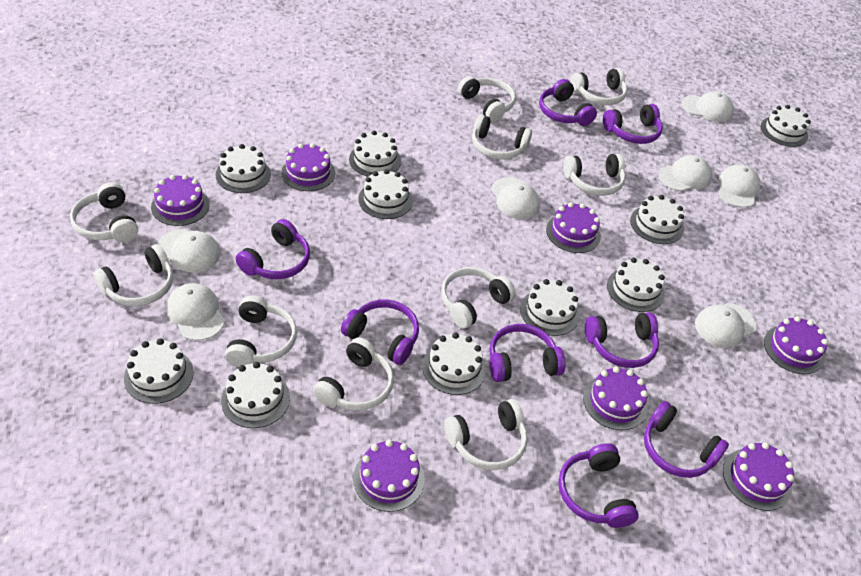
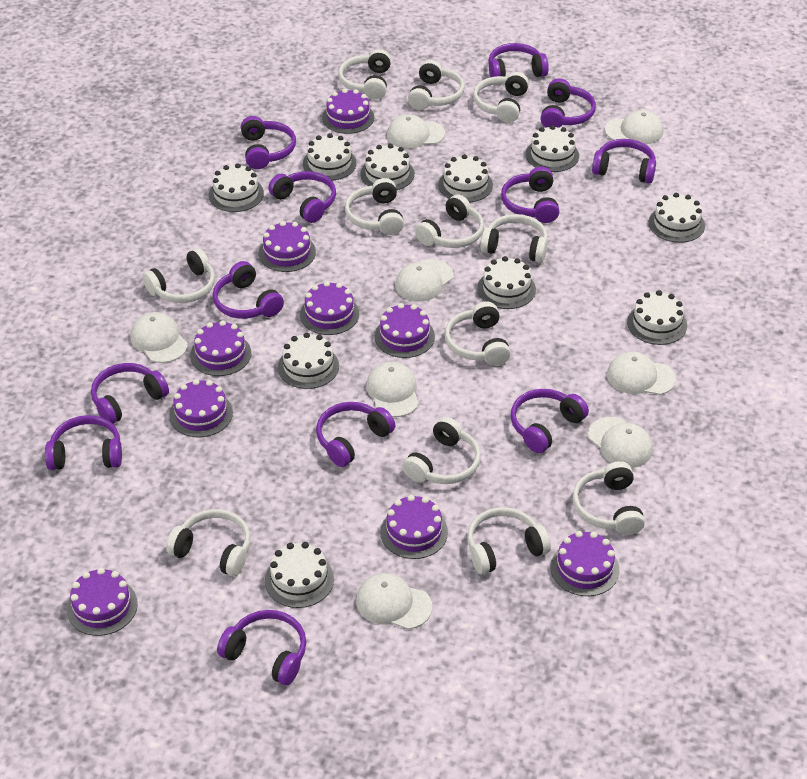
purple cake: [151,175,209,226] [281,143,335,191] [353,440,425,512] [546,202,601,253] [583,367,648,430] [723,442,794,511] [764,316,828,374] = 7 -> [67,568,138,636] [169,379,233,437] [190,320,251,376] [259,221,316,272] [300,281,359,335] [322,89,374,134] [375,303,435,358] [380,495,448,559] [550,531,619,596] = 9
purple headphones: [236,219,310,279] [341,299,419,365] [489,324,566,382] [539,79,597,126] [558,443,639,528] [585,312,659,368] [603,104,663,144] [644,401,729,478] = 8 -> [45,415,122,470] [91,363,169,424] [213,261,284,319] [217,610,306,685] [241,116,296,169] [268,171,336,223] [316,402,395,467] [488,43,549,77] [501,167,559,223] [511,389,589,453] [540,78,596,128] [592,139,656,183] = 12
white cap: [157,229,220,272] [166,283,225,341] [491,177,540,219] [659,155,712,191] [682,91,734,122] [695,303,757,348] [718,164,760,208] = 7 -> [130,312,188,363] [356,573,432,629] [366,362,419,417] [387,114,445,149] [395,259,453,302] [588,417,653,468] [605,110,663,144] [607,351,676,395] = 8
white headphones: [70,182,138,242] [93,244,173,306] [225,296,297,367] [313,337,394,411] [441,267,515,329] [444,399,528,470] [458,76,516,122] [472,115,532,160] [563,154,626,196] [570,68,627,105] = 10 -> [142,248,215,303] [166,509,251,577] [338,49,391,99] [345,178,404,235] [402,417,481,484] [408,60,465,110] [415,194,484,248] [445,302,511,365] [467,507,551,575] [473,72,529,123] [480,214,548,263] [573,461,645,535] = 12

